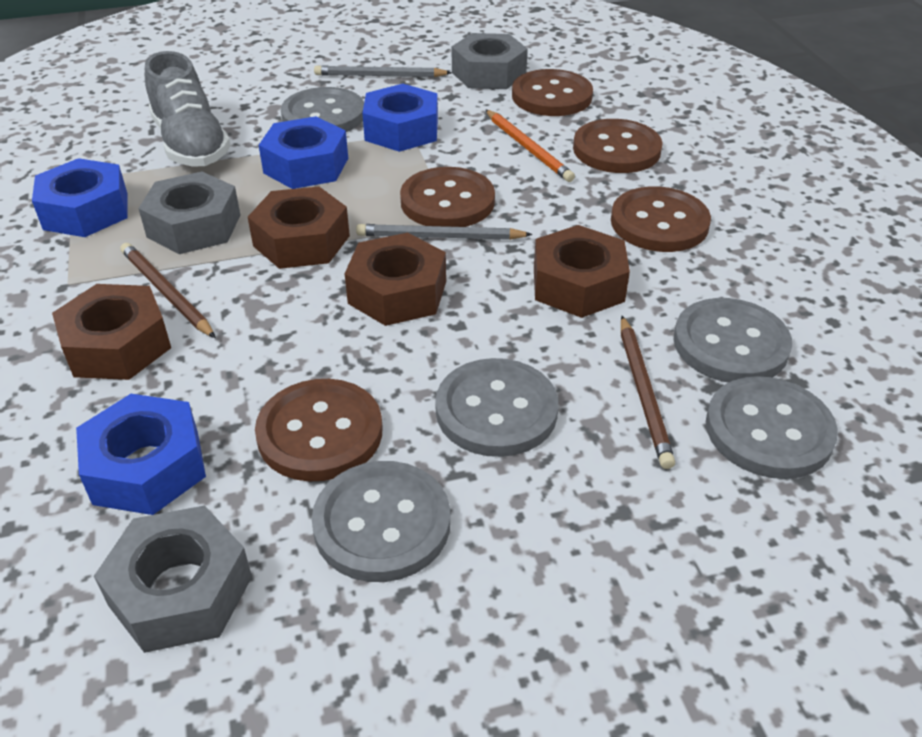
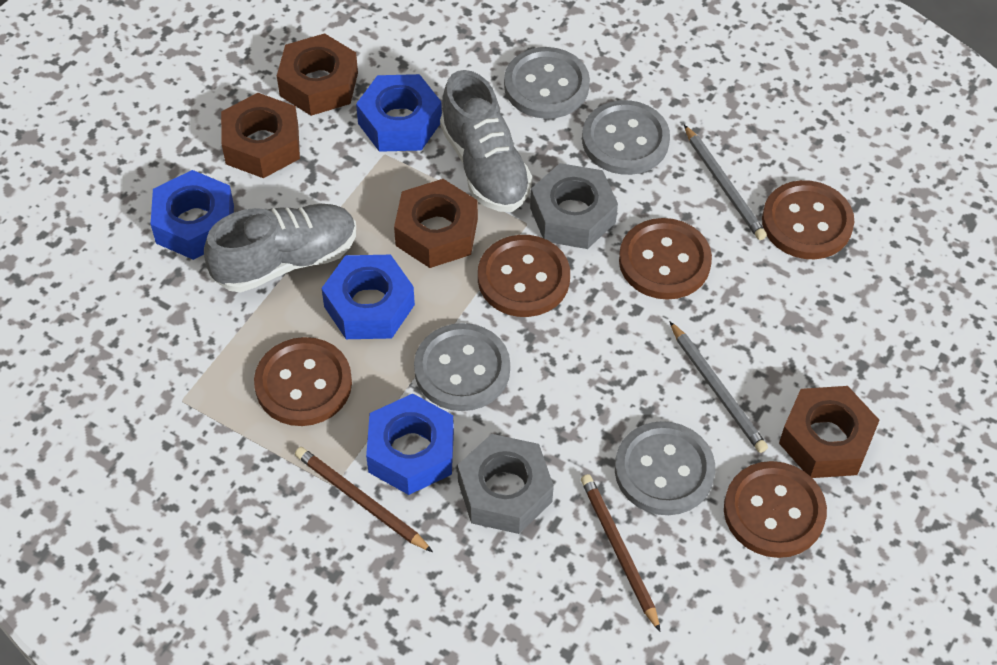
grey button: [281,87,364,132] [312,461,450,582] [435,358,558,457] [674,298,792,383] [706,376,838,479] = 5 -> [414,323,510,411] [504,47,590,119] [582,100,670,175] [615,421,715,515] = 4
grey nut: [94,506,252,653] [138,171,240,254] [452,33,528,89] = 3 -> [458,434,554,534] [530,163,618,249] = 2
grey shoe: [145,51,231,166] = 1 -> [204,204,356,293] [440,70,532,212] = 2
orange pencil: [486,110,575,182] = 1 -> none = 0

